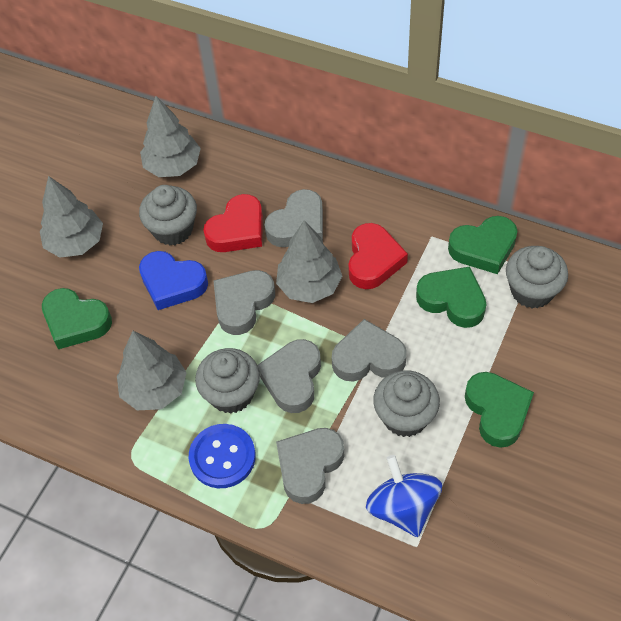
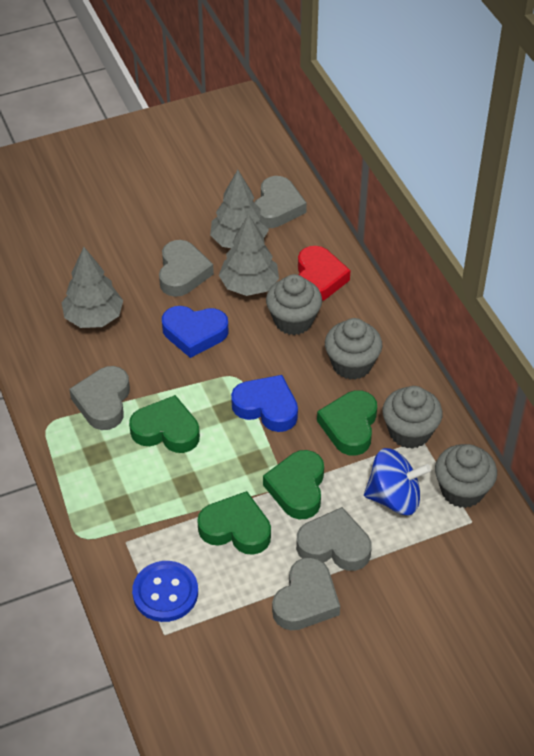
blue heart: [139,251,208,310] = 1 -> [162,306,229,358] [231,375,298,432] = 2
grey tree: [40,176,103,258] [117,331,187,410] [140,96,201,177] [276,220,342,303] = 4 -> [62,247,123,328] [210,170,269,248] [219,214,279,296] = 3
red heart: [203,194,263,252] [348,223,408,289] = 2 -> [298,246,351,301] = 1

